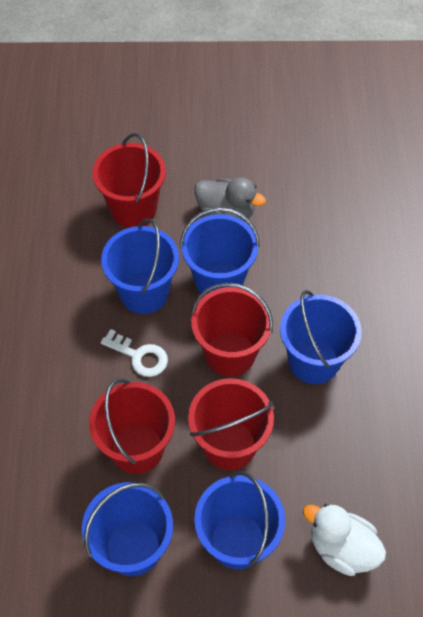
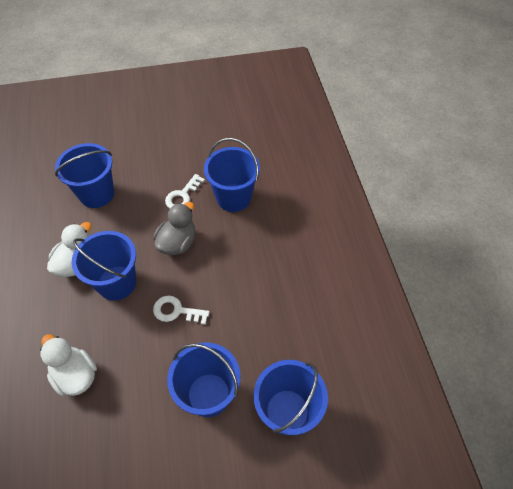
red bucket: [89,379,175,474] [92,133,166,228] [188,378,274,470] [191,283,273,376] = 4 -> none = 0
white duck: [303,504,386,576] = 1 -> [40,334,97,396] [47,222,92,277] = 2
white key: [101,329,168,377] = 1 -> [153,296,210,325] [165,174,205,208] = 2

